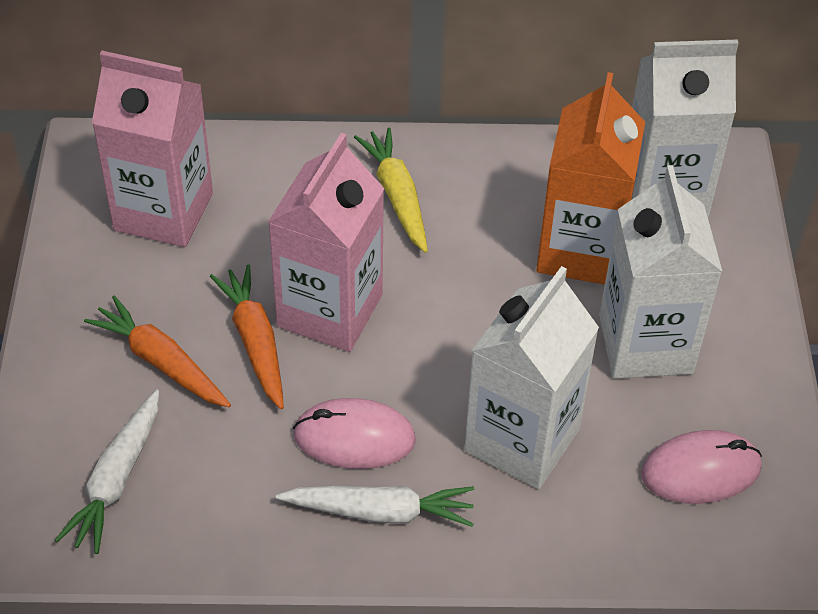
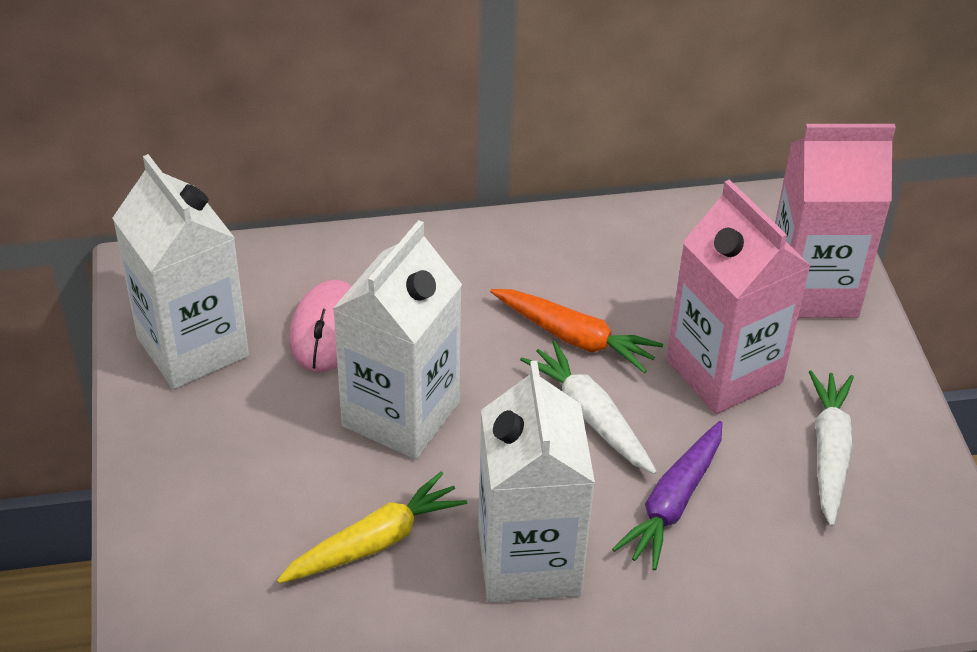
orange carrot: [84,295,231,407] [210,264,284,409] = 2 -> [490,289,663,373] = 1
orange carton: [536,72,645,285] = 1 -> none = 0
pink mouse: [293,398,416,469] [641,430,762,504] = 2 -> [289,280,352,372] = 1
purple carrot: none = 0 -> [612,421,722,570] = 1

